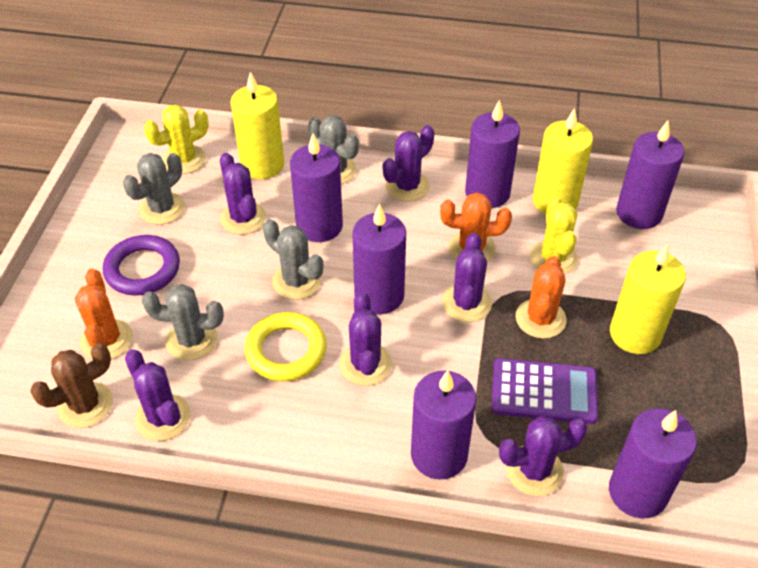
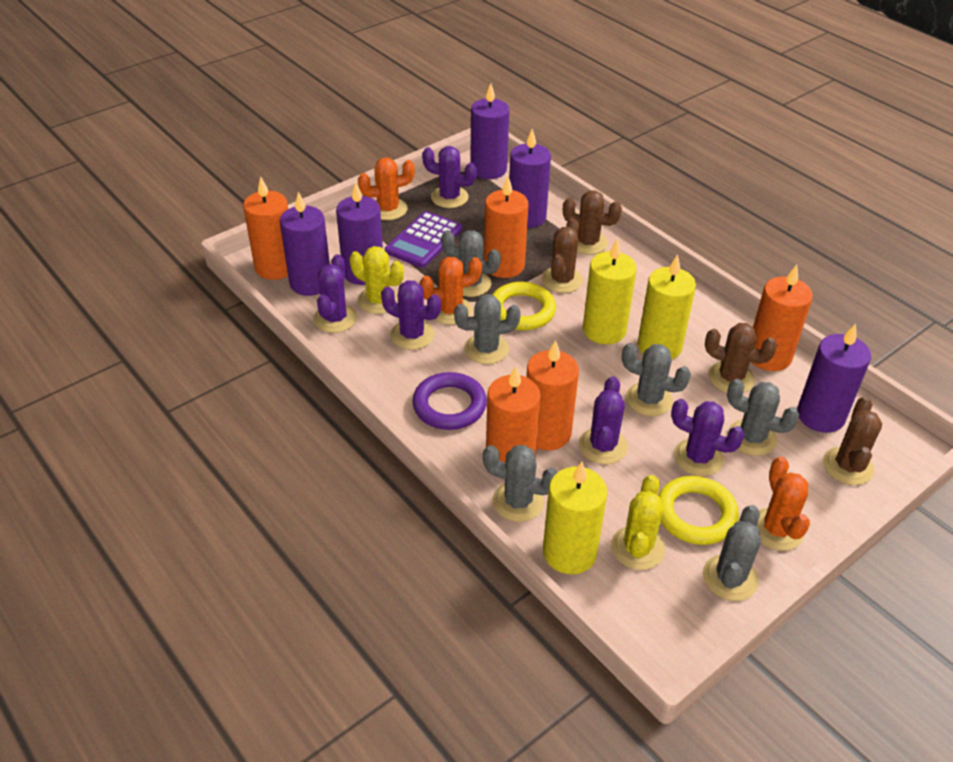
brown cactus: [30,343,113,428] = 1 -> [541,219,583,293] [563,190,622,255] [705,323,777,393] [823,396,882,485] = 4
grey cactus: [123,153,185,225] [142,284,224,361] [263,219,323,300] [308,115,359,184] = 4 -> [441,230,501,297] [454,294,521,364] [483,445,558,522] [622,343,691,416] [703,505,761,601] [727,379,799,456] = 6
orange candle: none = 0 -> [243,177,288,280] [484,176,528,278] [486,366,541,463] [526,340,579,450] [752,265,813,371] = 5
purple cactus: [125,349,191,441] [220,153,266,235] [339,292,392,386] [383,125,434,202] [442,233,492,322] [499,416,587,496] = 6 -> [313,254,357,333] [381,280,441,350] [422,146,477,208] [579,376,628,464] [671,399,745,476] = 5
purple candle: [290,134,343,242] [352,204,406,314] [411,370,476,480] [465,100,520,208] [609,408,697,519] [616,120,684,229] = 6 -> [280,192,330,296] [336,182,383,285] [470,83,509,179] [509,129,551,228] [797,323,871,433] = 5
yellow ring: [244,312,327,381] = 1 -> [492,282,556,330] [658,476,739,545] = 2

